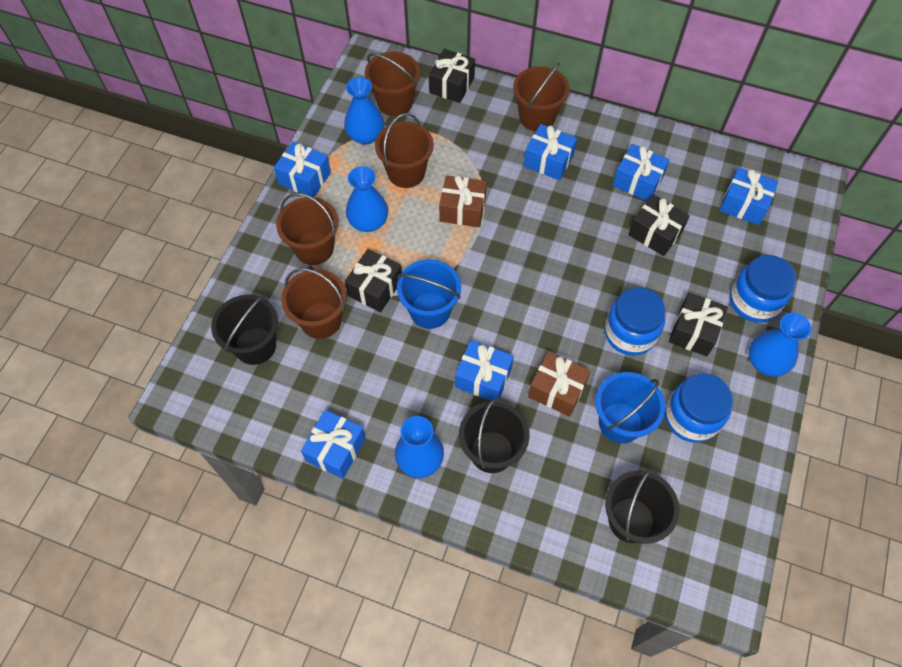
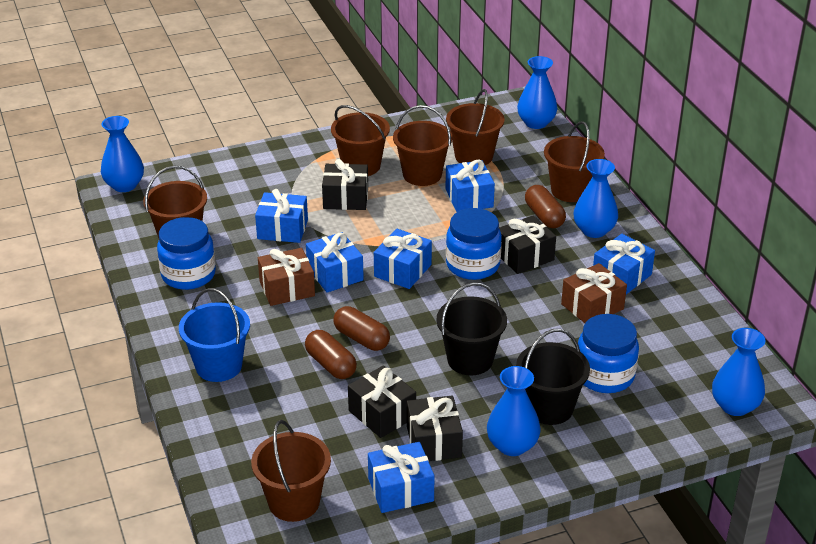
black bucket: [211,295,278,365] [459,398,530,473] [605,469,680,544] = 3 -> [436,282,507,375] [516,329,590,425] = 2
blue bucket: [397,259,461,329] [595,372,665,444] = 2 -> [179,288,250,382] = 1
blue vase: [344,77,384,145] [346,166,388,232] [395,416,444,478] [749,313,811,377] = 4 -> [101,116,144,192] [487,366,541,456] [517,56,558,129] [573,159,618,238] [712,328,765,416] = 5
brown bucket: [276,193,338,265] [281,268,347,339] [365,52,420,116] [375,113,434,188] [513,62,570,131] = 5 -> [143,166,207,238] [251,420,331,522] [331,105,390,176] [393,105,452,186] [446,89,505,165] [544,121,605,202] = 6
brown capsule: none = 0 -> [305,330,357,379] [333,306,390,351] [525,185,566,228] = 3

